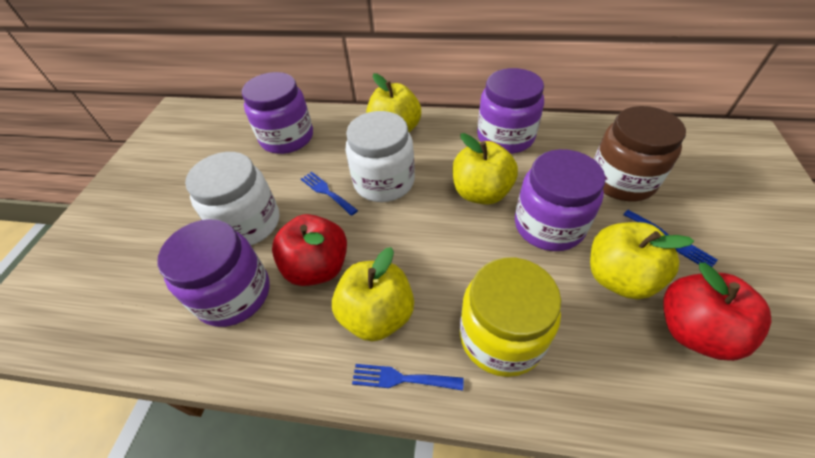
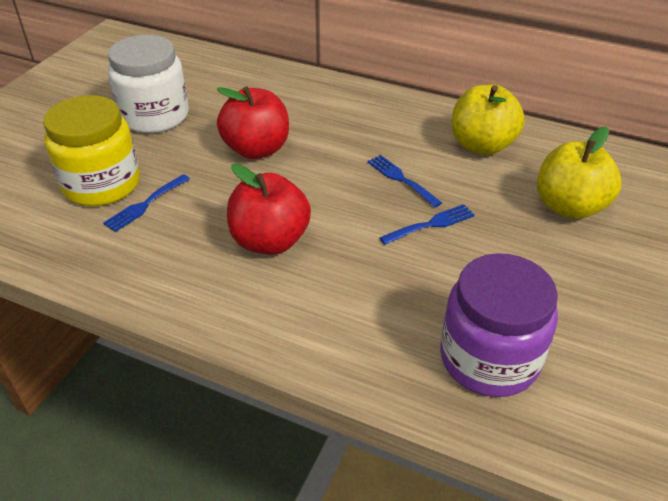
brown jar: [594,106,686,201] = 1 -> none = 0
purple jar: [157,219,269,327] [242,72,313,154] [477,68,544,154] [515,149,606,251] = 4 -> [440,253,558,397] = 1
white jar: [185,152,279,245] [345,111,415,202] = 2 -> [108,35,189,133] = 1
yellow apple: [332,247,414,341] [366,73,421,132] [452,133,518,205] [590,222,694,300] = 4 -> [452,84,525,155] [537,126,622,219] = 2

